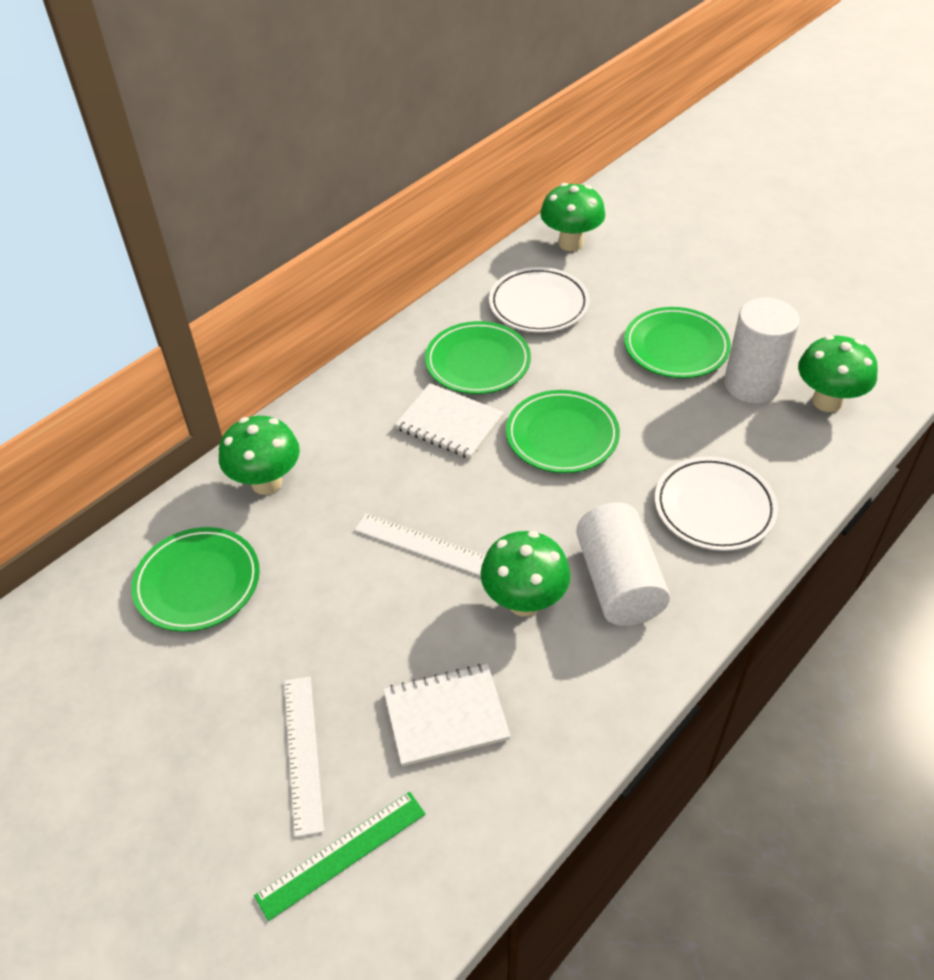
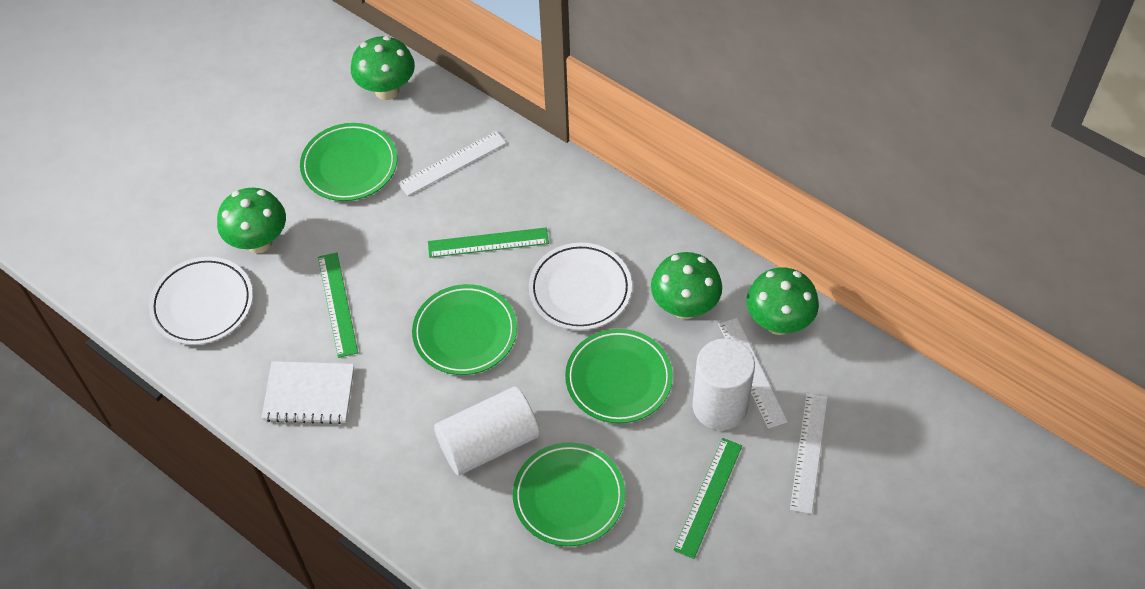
green ruler: [254,792,426,921] = 1 -> [318,252,358,358] [428,228,549,258] [673,438,742,559] = 3
white notebook: [383,664,511,766] [395,383,504,459] = 2 -> [261,361,354,424] = 1
white ruler: [284,676,324,837] [354,513,486,576] = 2 -> [398,131,506,196] [718,318,788,429] [790,393,828,514] = 3

